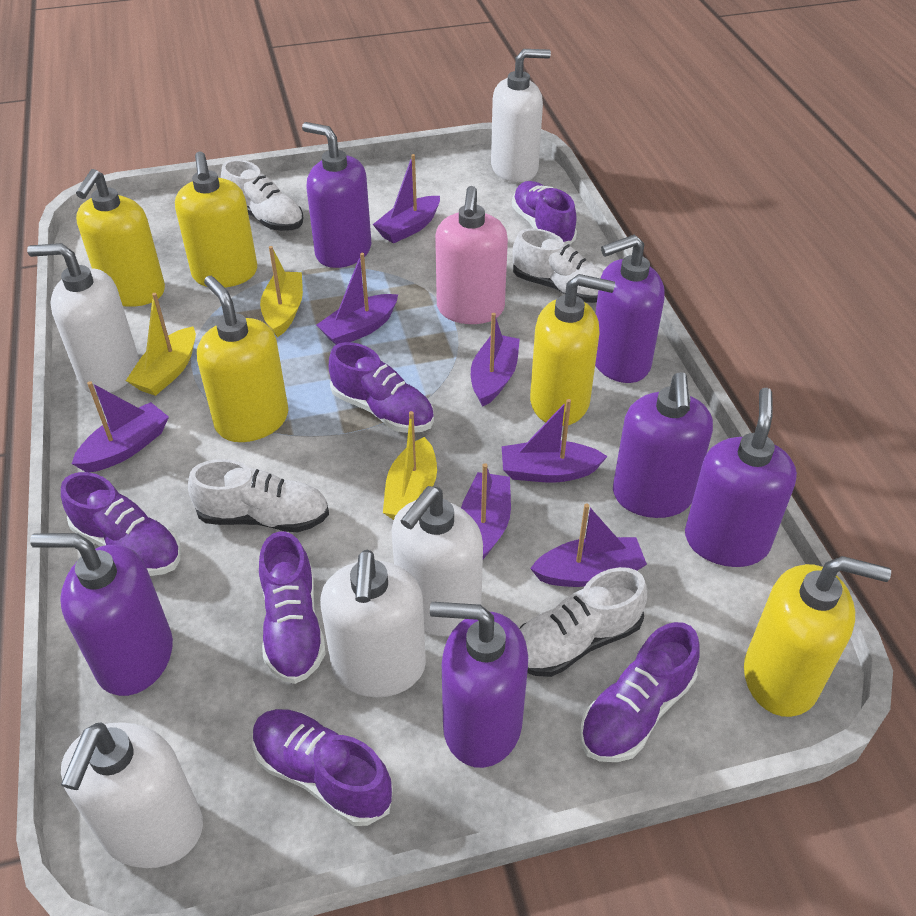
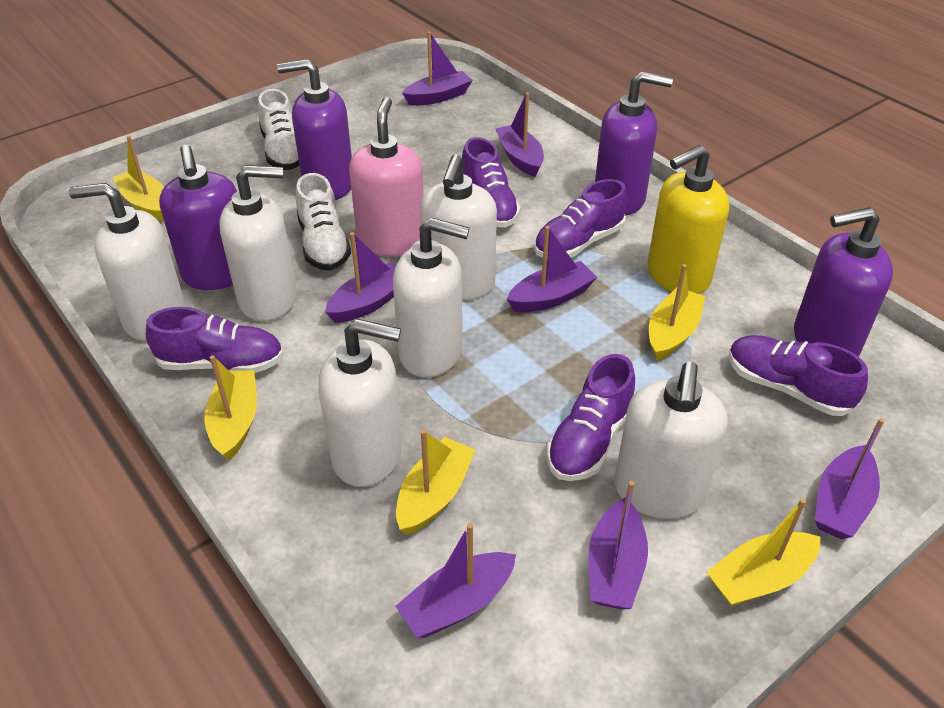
purple shoe: [61,472,181,576] [252,709,393,826] [259,531,325,684] [329,342,434,433] [512,181,577,245] [580,622,700,762] = 6 -> [146,307,283,373] [462,137,521,228] [534,179,627,258] [547,354,635,481] [729,335,868,416] = 5
purple soap dispenser: [30,533,173,696] [302,122,371,268] [430,602,528,768] [595,235,665,383] [613,372,713,518] [685,388,797,567] = 6 -> [159,145,237,290] [277,59,352,200] [595,71,673,215] [794,207,893,357] = 4
white shoe: [188,459,329,532] [221,159,303,231] [513,228,604,303] [519,567,647,677] = 4 -> [258,89,299,170] [296,173,351,271] = 2
white soap dispenser: [27,243,139,394] [61,722,203,868] [320,550,426,697] [392,486,483,637] [491,49,551,183] = 5 -> [69,183,185,341] [219,165,297,321] [318,319,402,487] [393,218,469,378] [420,154,497,300] [615,362,728,519] = 6
yellow boat: [126,293,196,396] [260,246,303,337] [383,411,437,520] = 3 -> [113,136,164,222] [204,355,257,460] [396,430,475,535] [649,264,706,361] [706,498,821,606] = 5
yellow soap dispenser: [76,169,165,307] [175,151,257,288] [197,276,288,442] [530,274,615,426] [744,556,891,717] = 5 -> [648,145,729,294] = 1

